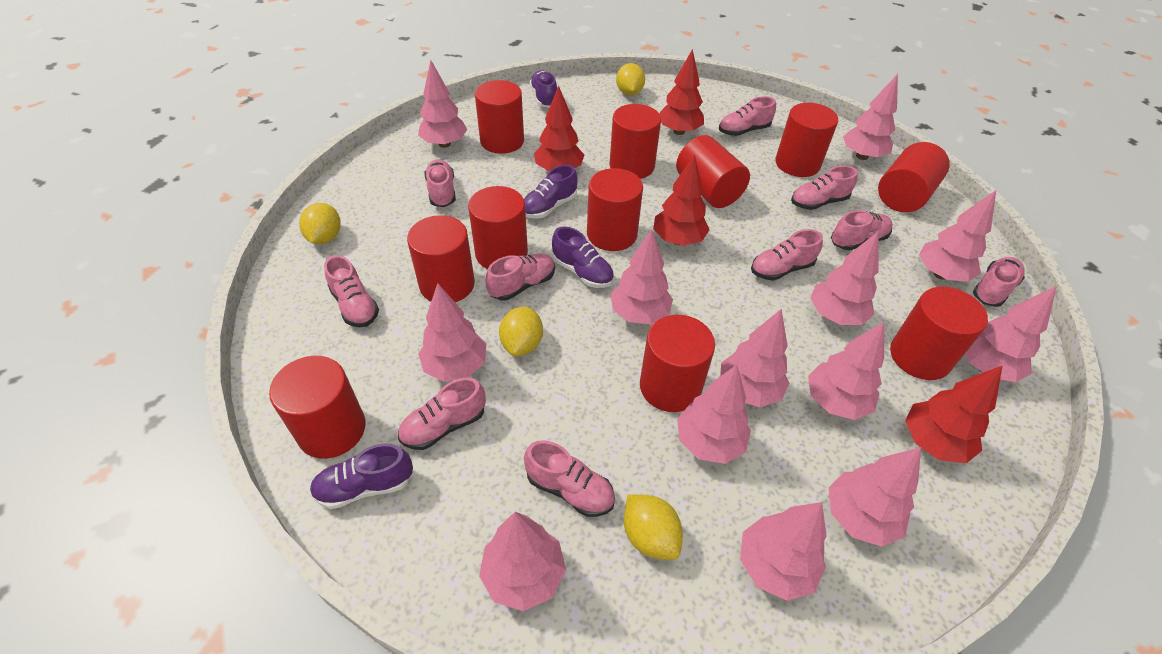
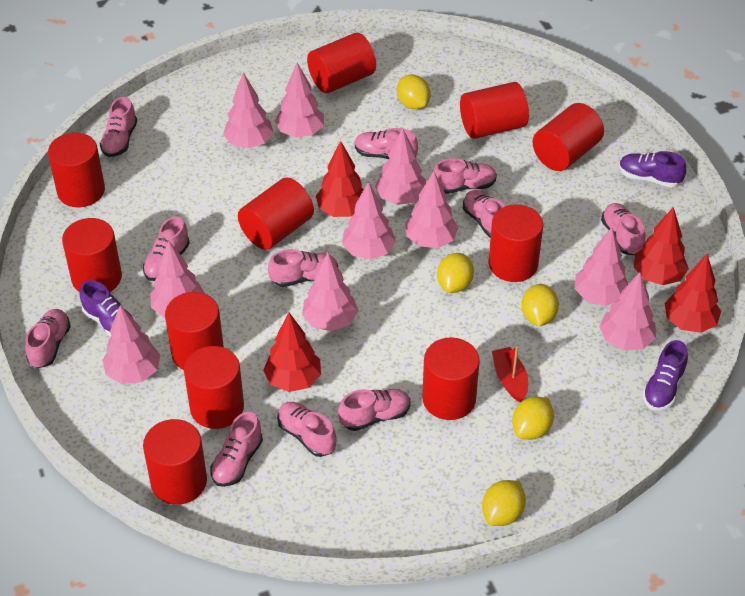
pink shoe: [324,255,379,327] [398,378,486,450] [425,159,456,207] [485,253,555,300] [524,440,615,517] [719,96,776,136] [751,229,823,281] [791,166,858,210] [831,210,893,251] [973,257,1025,307] = 10 -> [25,309,71,368] [100,97,137,157] [143,216,190,281] [210,412,263,487] [268,249,338,287] [277,402,336,457] [338,389,410,431] [355,128,418,159] [432,158,497,194] [463,190,506,238] [601,203,646,255] = 11
pink tree: [418,60,467,148] [418,283,486,382] [479,512,566,611] [611,229,673,324] [677,365,751,464] [720,309,789,407] [740,502,827,601] [808,322,884,420] [810,232,879,325] [829,447,921,547] [843,74,898,160] [919,190,996,282] [965,286,1057,382] = 13 -> [102,305,161,384] [150,241,205,318] [223,73,274,148] [275,63,324,138] [302,253,358,331] [342,181,396,260] [375,128,426,205] [405,171,458,248] [575,228,628,306] [599,272,656,351] = 10
purple shoe: [310,444,413,509] [524,165,578,219] [530,70,557,107] [552,226,614,288] = 4 -> [79,280,136,337] [619,151,686,187] [642,340,688,411] = 3
red boat: none = 0 -> [492,346,528,402] = 1
yellow lemon: [299,203,341,244] [499,307,543,356] [616,63,645,96] [624,495,683,560] = 4 -> [397,75,431,109] [437,253,474,293] [482,480,526,526] [512,397,554,440] [521,284,559,326] = 5

